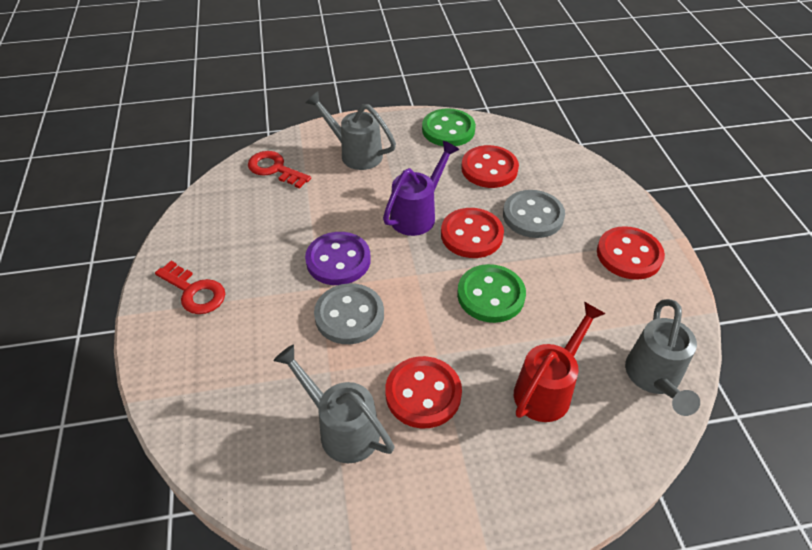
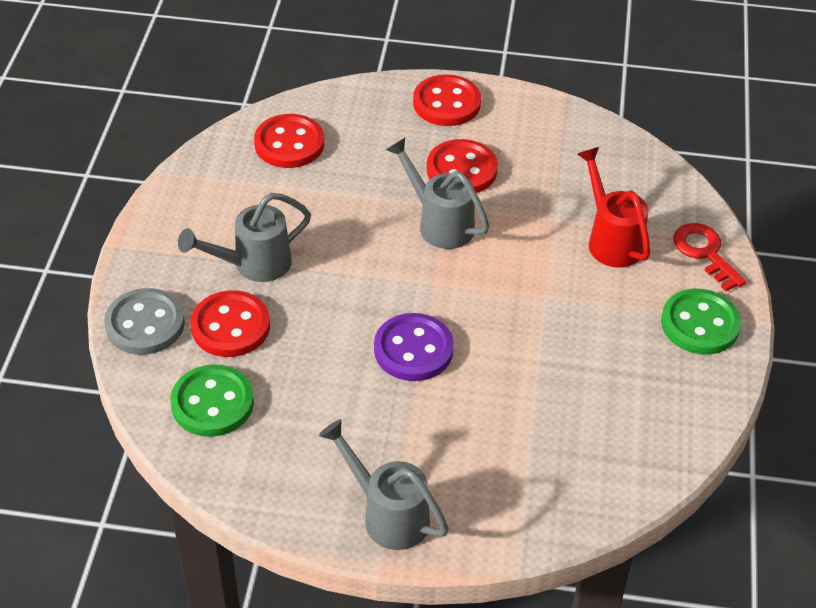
grey button: [314,283,384,344] [503,190,565,238] = 2 -> [104,288,185,355] = 1
purple watering can: [383,141,460,236] = 1 -> none = 0
red key: [155,261,225,314] [248,151,311,189] = 2 -> [673,223,746,291] = 1

